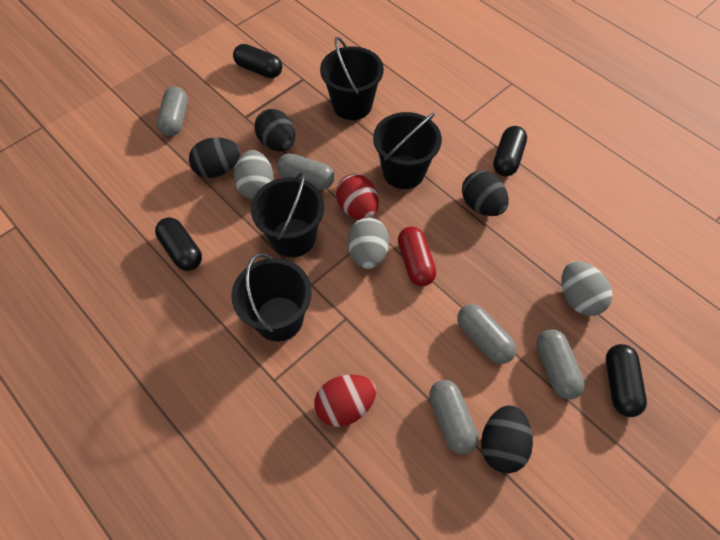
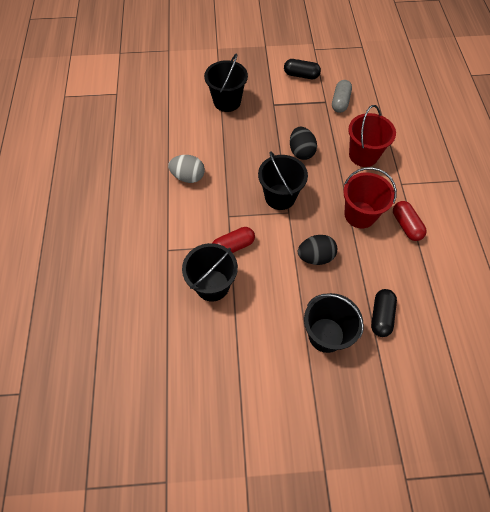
black capsule: [155,218,202,271] [233,44,282,78] [493,126,527,176] [606,344,647,417] = 4 -> [284,59,321,79] [371,289,397,337] = 2
black egg: [189,137,240,178] [255,109,295,152] [462,170,509,216] [481,405,533,473] = 4 -> [290,127,317,160] [298,235,337,265] = 2
grey capsule: [157,87,188,136] [277,153,335,190] [429,380,479,454] [457,304,516,364] [536,329,585,400] = 5 -> [332,80,352,113] = 1
grey egg: [234,150,274,199] [348,217,389,269] [561,261,612,316] = 3 -> [168,155,205,183] = 1
red bucket: none = 0 -> [343,167,397,228] [348,105,396,167] = 2
red capsule: [398,226,436,286] = 1 -> [212,227,255,253] [393,201,427,241] = 2
red egg: [314,374,376,427] [336,174,379,220] = 2 -> none = 0

